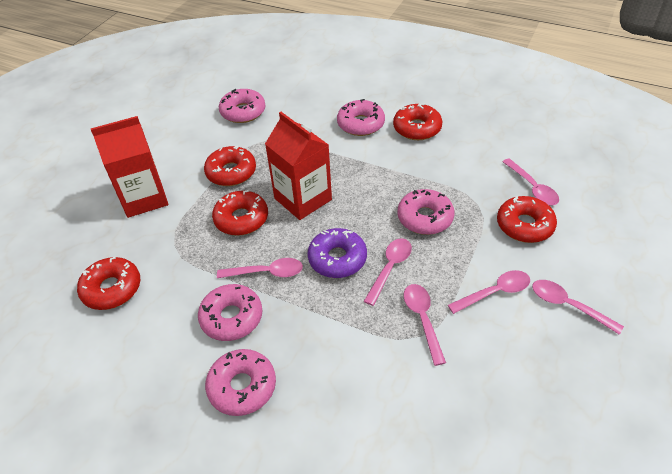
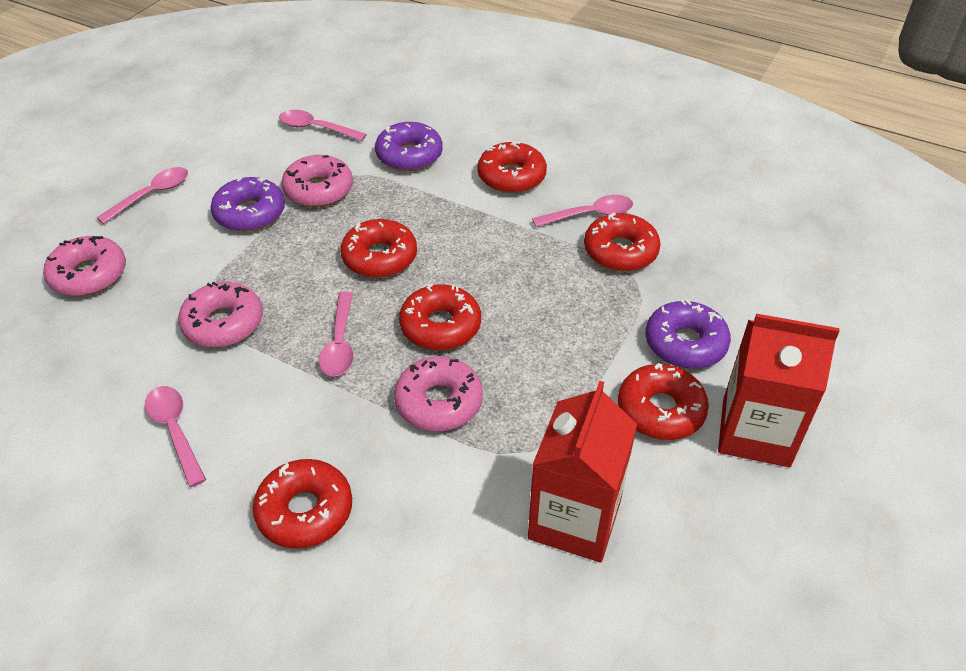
pink donut: [198,284,262,341] [205,349,276,416] [219,89,266,123] [337,99,385,136] [397,189,455,235] = 5 -> [43,236,126,296] [178,282,263,348] [281,155,353,207] [394,356,483,432] = 4
pink spoon: [217,258,303,278] [364,238,412,306] [404,284,446,366] [448,270,530,314] [503,158,559,205] [532,280,624,335] = 6 -> [97,167,188,224] [145,386,206,487] [279,110,367,141] [319,291,354,377] [532,195,633,227] = 5
purple donut: [308,228,367,278] = 1 -> [211,177,285,232] [375,122,443,171] [645,300,731,369] = 3
red donut: [77,257,140,310] [204,146,256,186] [212,190,268,236] [393,103,442,140] [497,196,557,243] = 5 -> [253,459,352,549] [340,219,417,278] [399,284,481,350] [477,141,547,193] [584,212,661,271] [618,363,709,440] = 6

